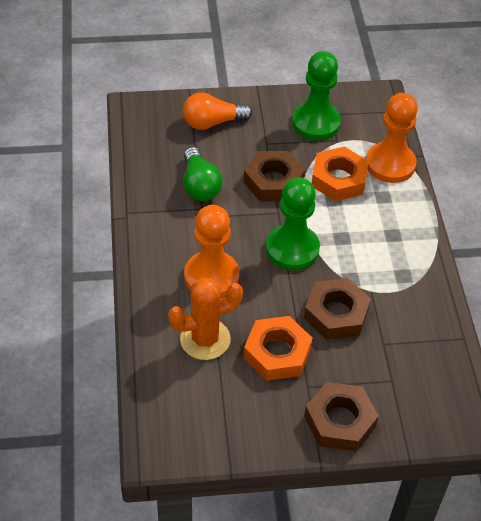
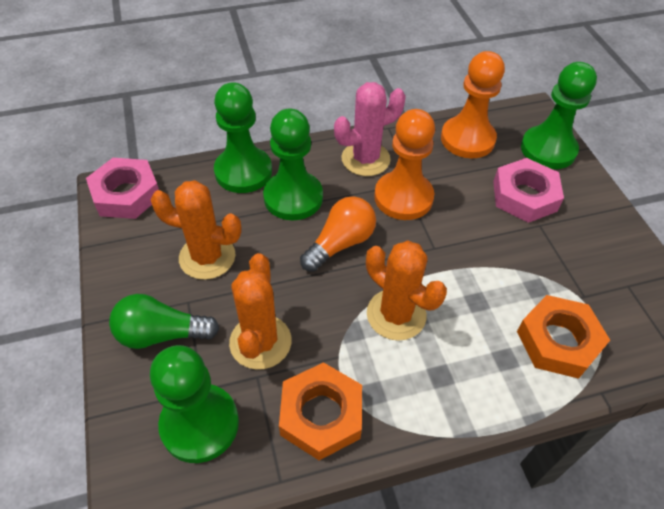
brown nut: [243,151,305,202] [304,278,371,340] [304,382,379,451] = 3 -> none = 0
green pawn: [266,177,320,270] [292,51,341,140] = 2 -> [150,345,239,463] [214,83,272,193] [263,109,323,220] [521,62,597,169] = 4
orange cactus: [168,277,243,360] = 1 -> [151,180,242,280] [229,253,292,370] [366,241,447,341] = 3
pink cactus: none = 0 -> [334,82,406,176] = 1
pink nut: none = 0 -> [86,158,159,219] [493,158,564,223] = 2

